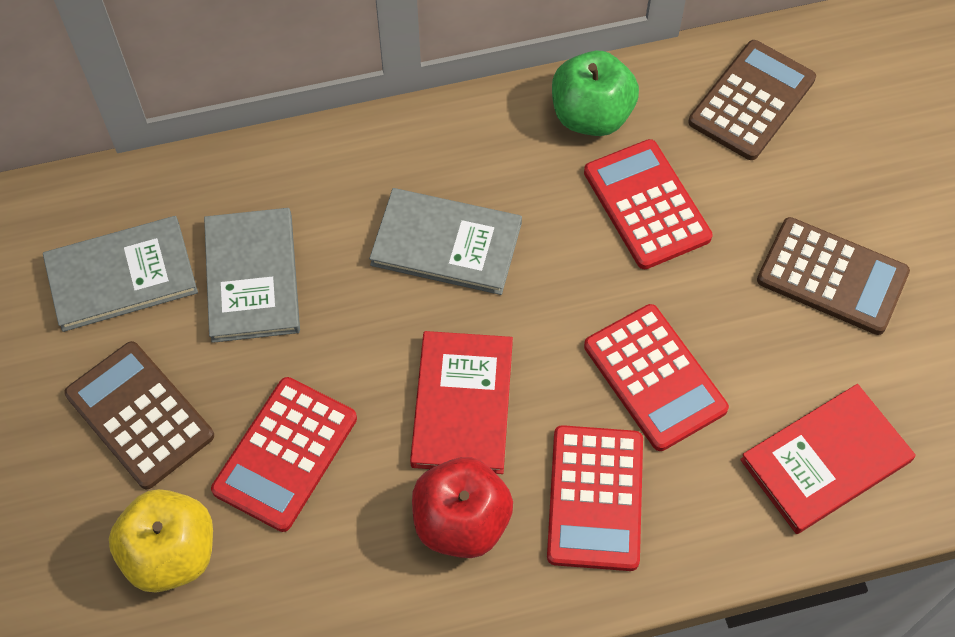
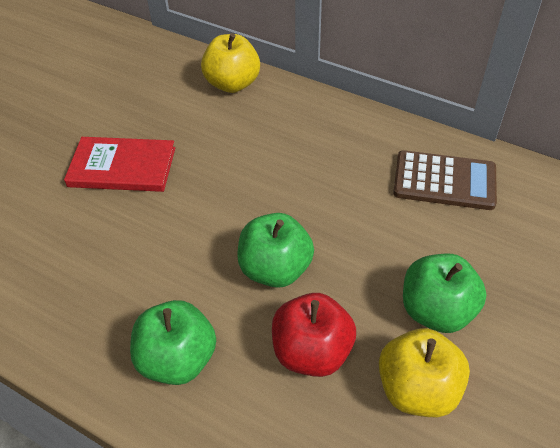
brown calculator: [64,341,214,489] [688,40,816,160] [757,217,910,335] = 3 -> [393,150,497,210] = 1
green apple: [552,51,639,136] = 1 -> [130,300,216,385] [237,213,314,288] [403,254,487,333] = 3
grey book: [43,216,198,332] [204,208,300,343] [369,188,522,295] = 3 -> none = 0
red book: [410,331,513,474] [740,384,916,534] = 2 -> [64,137,175,192] = 1
red calculator: [211,377,357,532] [547,425,643,571] [584,139,713,269] [584,304,729,451] = 4 -> none = 0
yellow apple: [109,489,213,593] = 1 -> [201,33,260,93] [379,328,470,417] = 2

